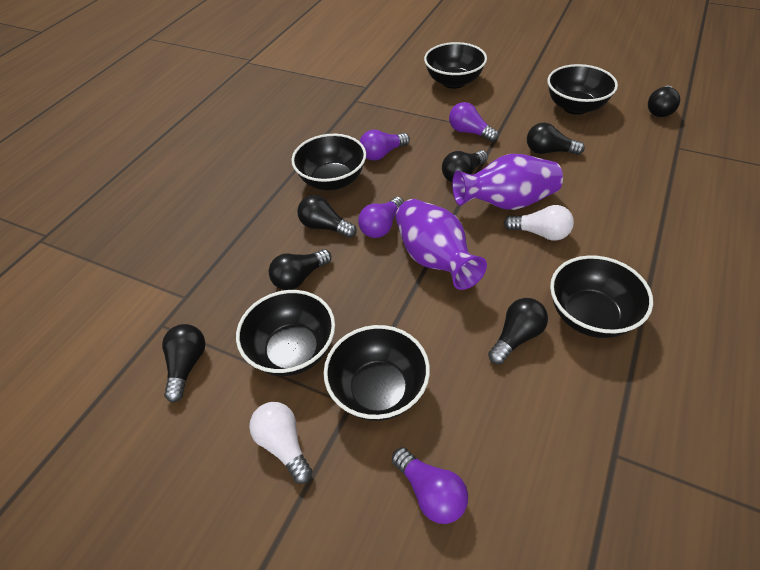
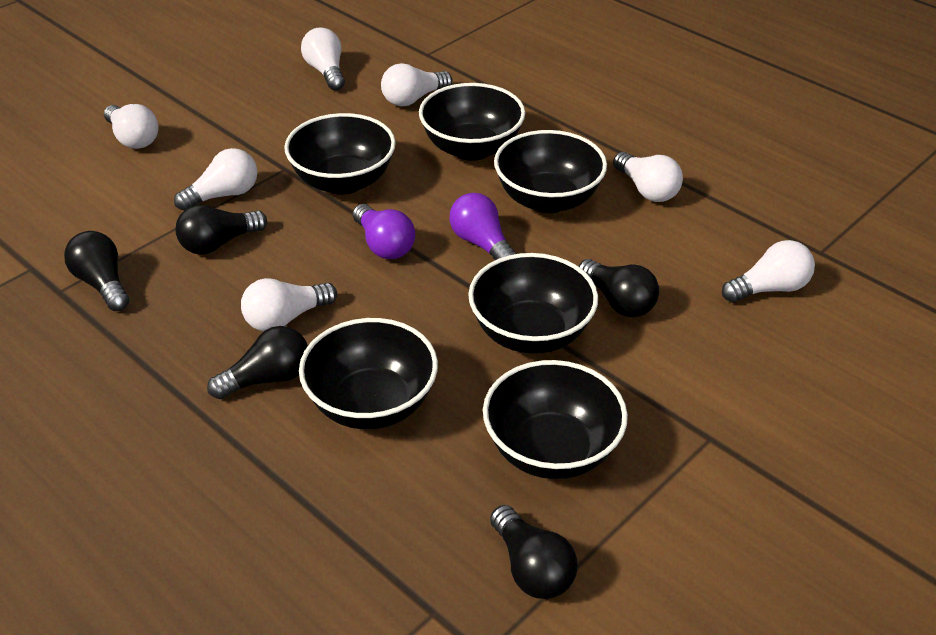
black light bulb: [162,324,205,403] [269,249,331,290] [297,195,357,238] [442,150,488,182] [488,298,548,364] [527,122,585,155] [648,86,680,117] = 7 -> [64,231,129,311] [175,205,267,255] [207,326,308,399] [490,505,578,599] [579,259,659,317] = 5
purple light bulb: [358,197,404,238] [360,130,410,161] [392,447,468,524] [449,102,499,142] = 4 -> [353,204,415,259] [450,193,517,260] = 2
purple vase: [395,199,487,290] [452,154,563,210] = 2 -> none = 0
white light bulb: [249,402,312,484] [504,205,574,241] = 2 -> [104,104,159,149] [174,148,258,211] [241,278,337,331] [301,27,345,90] [381,63,452,106] [613,152,683,202] [722,240,815,303] = 7

